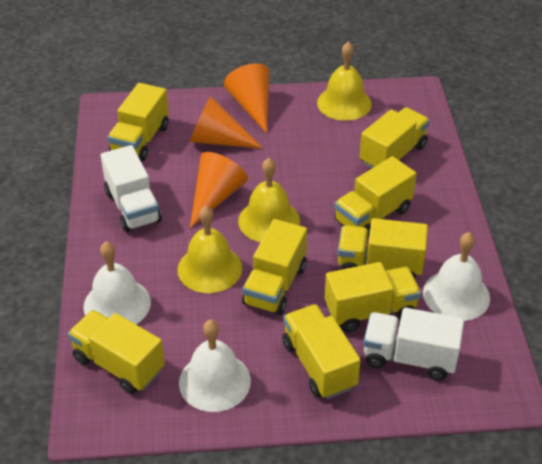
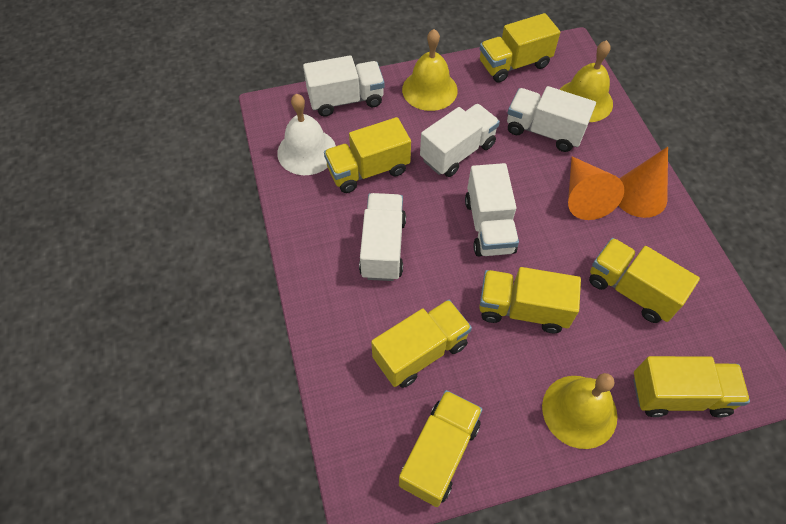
orange cone: [190,96,263,149] [190,152,248,228] [224,63,269,133] = 3 -> [568,156,624,220] [618,147,668,218] = 2
white bell: [83,241,151,324] [179,320,251,412] [423,232,490,321] = 3 -> [277,94,336,175] = 1
white truck: [101,145,162,232] [363,307,464,380] = 2 -> [303,55,385,117] [359,193,406,281] [420,104,500,177] [465,163,519,257] [507,86,596,152] = 5
yellow truck: [68,310,165,394] [108,83,169,162] [242,219,307,315] [282,304,361,399] [325,262,421,332] [334,156,416,238] [338,218,428,279] [360,107,430,169] = 8 -> [324,117,411,193] [371,300,472,388] [399,390,483,507] [479,267,581,333] [480,13,560,83] [589,238,700,323] [633,356,750,418] = 7

